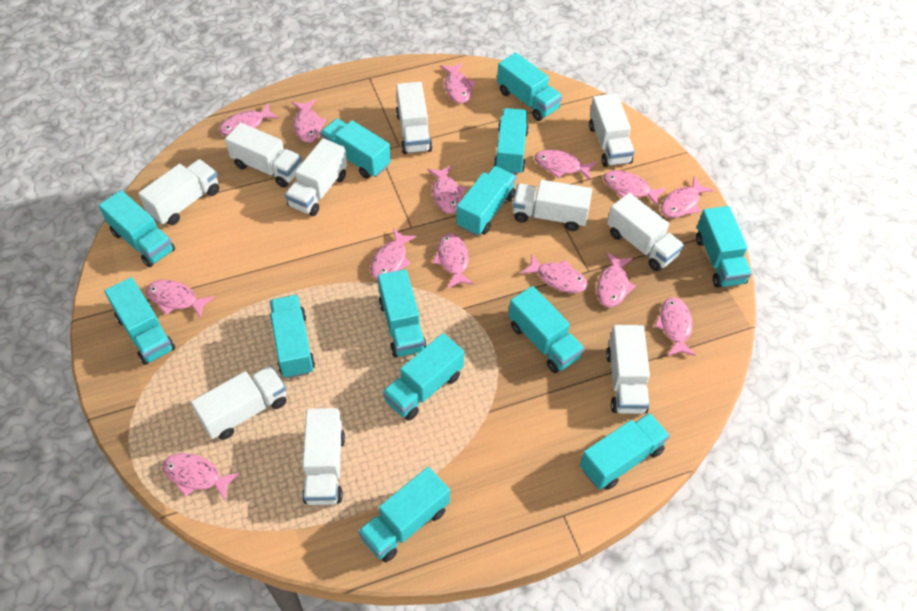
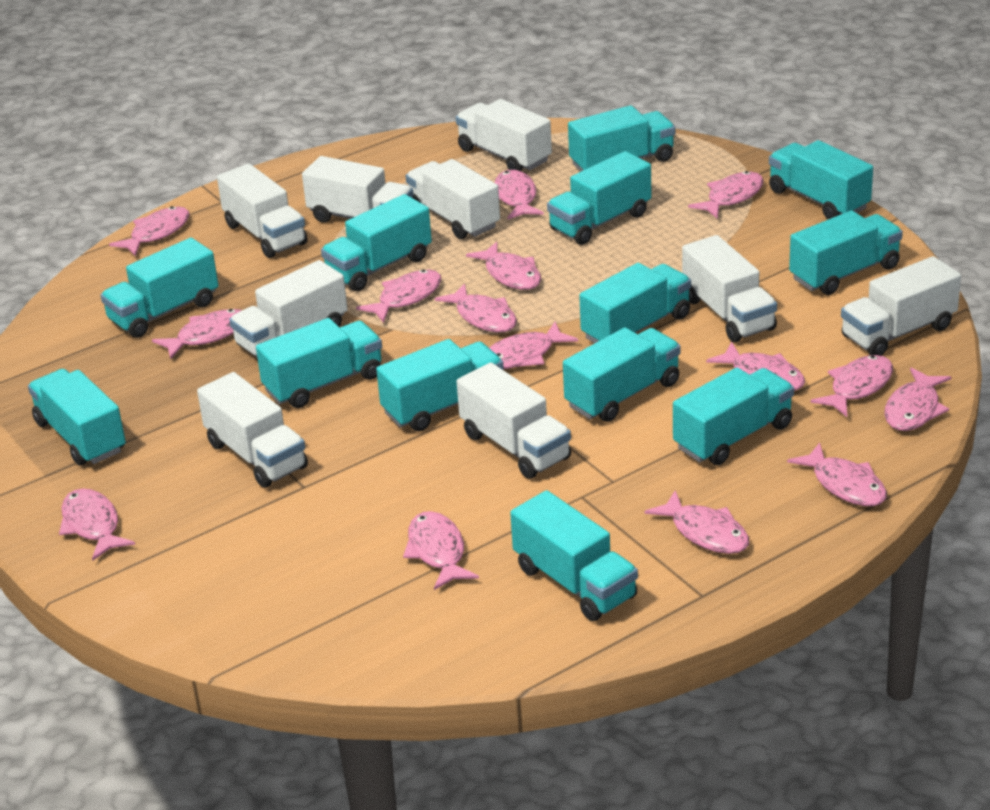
pink fish: [146,280,214,318] [162,453,240,500] [219,103,279,136] [292,99,326,143] [370,228,417,280] [428,165,466,214] [433,233,474,289] [440,63,476,104] [520,254,588,293] [535,150,597,181] [597,252,636,307] [603,170,666,207] [654,297,696,356] [661,176,714,218] = 14 -> [59,488,135,561] [109,206,189,256] [152,309,242,360] [356,269,442,323] [403,511,479,590] [435,283,517,332] [466,242,541,290] [489,322,578,369] [495,170,544,220] [645,490,749,554] [688,171,764,219] [706,341,805,391] [787,442,887,506] [810,355,893,417] [884,367,951,431] = 15
white truck: [138,159,219,225] [191,365,287,440] [225,123,302,188] [285,138,347,216] [302,408,345,505] [396,82,432,154] [513,180,592,231] [589,93,635,167] [606,325,650,414] [607,193,684,271] = 10 -> [197,372,308,488] [217,163,308,258] [229,260,348,357] [302,156,413,223] [406,159,500,239] [456,99,552,171] [457,362,571,479] [682,235,777,342] [841,256,961,356] = 9

